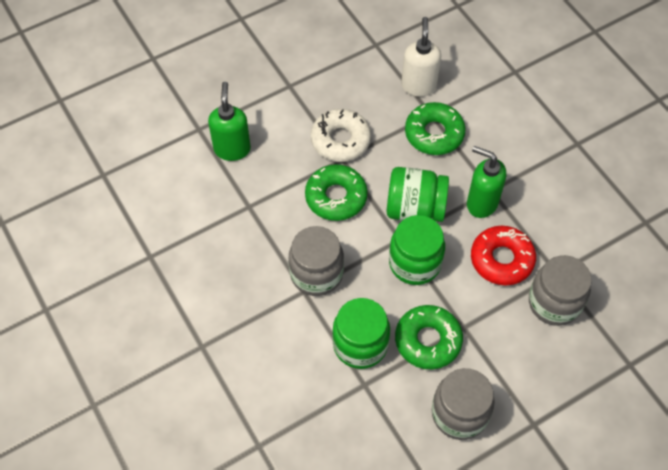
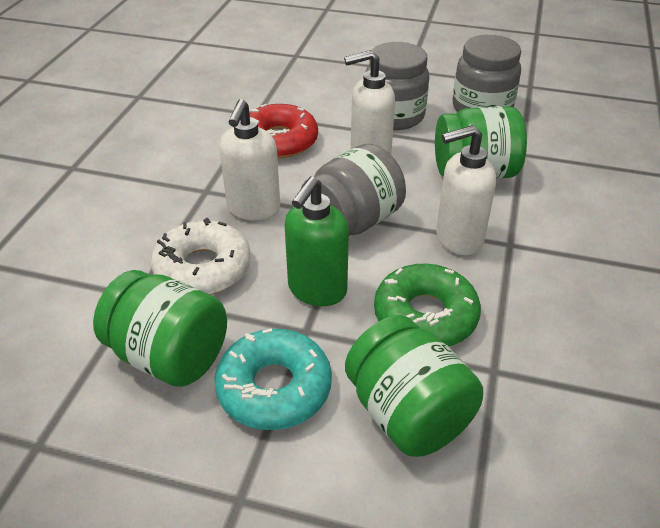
green donut: [305,164,368,221] [395,305,463,370] [405,102,466,155] = 3 -> [374,263,481,346] = 1
green soap dispenser: [208,82,251,161] [467,146,506,218] = 2 -> [285,177,349,306] = 1
turquoise donut: none = 0 -> [214,328,332,430] = 1
white soap dispenser: [401,17,441,97] = 1 -> [219,99,280,220] [344,50,395,154] [436,125,496,255] = 3

